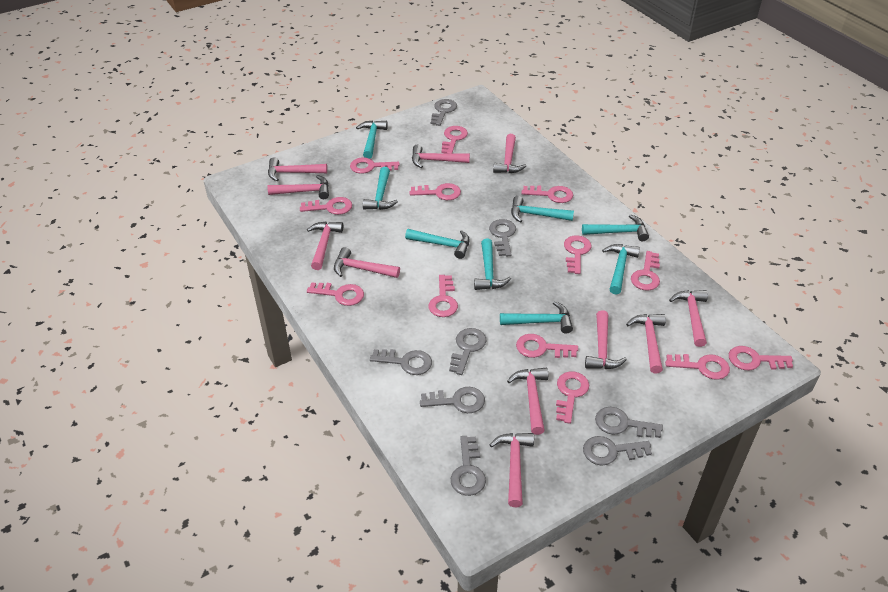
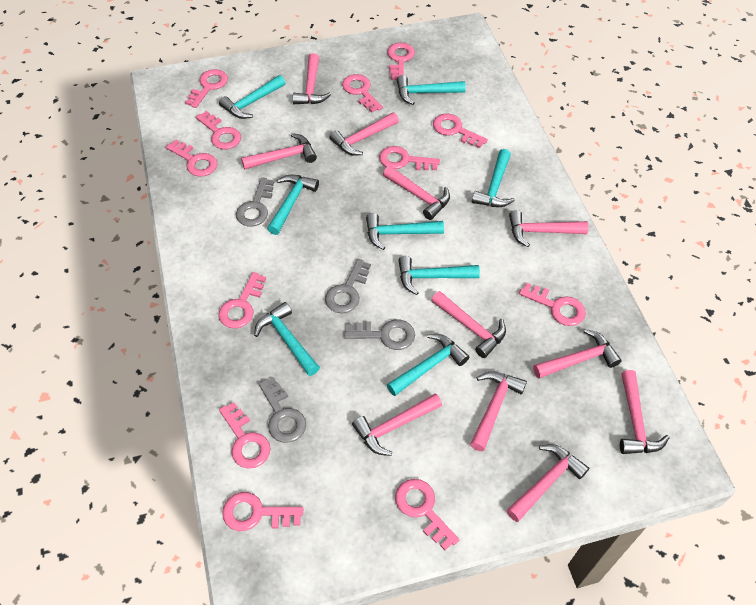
grey key: [370,349,432,375] [420,387,485,413] [431,99,457,126] [449,328,487,375] [451,436,486,496] [489,219,516,256] [583,436,652,465] [595,407,663,438] = 8 -> [236,178,274,227] [259,377,306,443] [325,259,371,313] [344,320,415,350] = 4
pink key: [300,197,352,215] [307,282,364,306] [350,157,400,174] [410,183,461,200] [429,275,458,317] [441,126,468,153] [516,334,578,358] [521,185,573,203] [556,371,589,424] [564,235,591,274] [631,251,660,291] [665,354,730,380] [729,346,793,370] = 13 -> [166,140,218,177] [185,69,228,108] [196,111,241,149] [218,272,266,329] [219,402,271,469] [222,492,303,531] [342,74,383,113] [379,146,440,170] [387,43,415,80] [395,479,459,550] [433,113,488,148] [519,283,586,326] = 12

